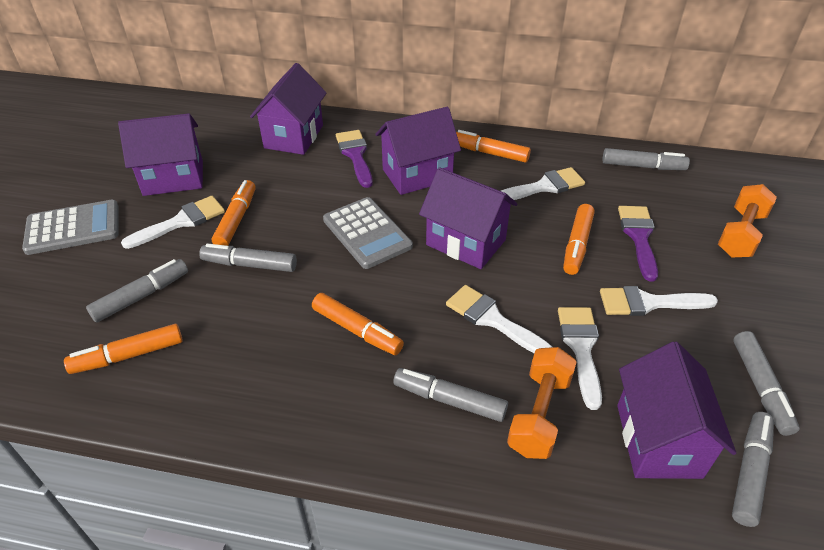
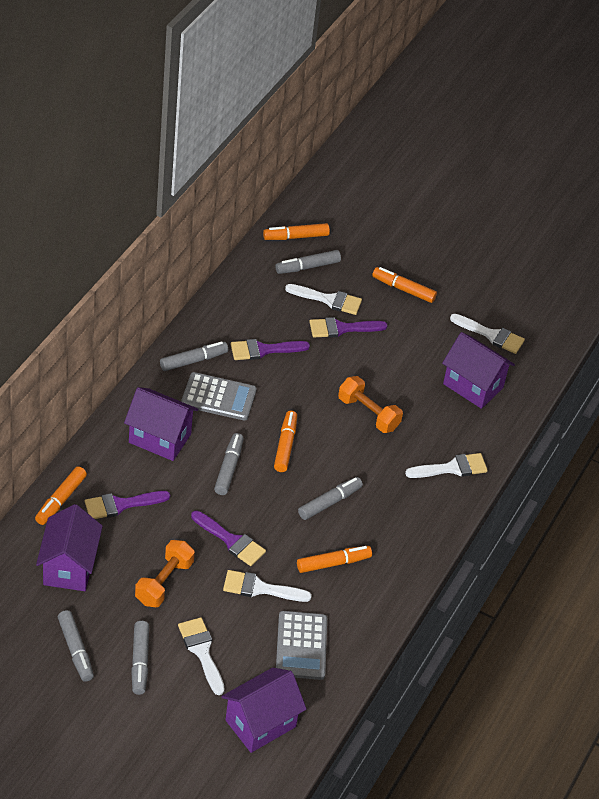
purple brush: [336,130,373,188] [618,206,658,282] = 2 -> [85,491,170,519] [191,511,266,566] [230,339,310,360] [309,317,388,338] = 4
purple house: [118,113,203,196] [250,63,326,155] [375,107,461,195] [419,167,518,269] [617,342,736,479] = 5 -> [36,504,103,591] [124,387,198,461] [221,668,307,753] [442,332,515,409] = 4

